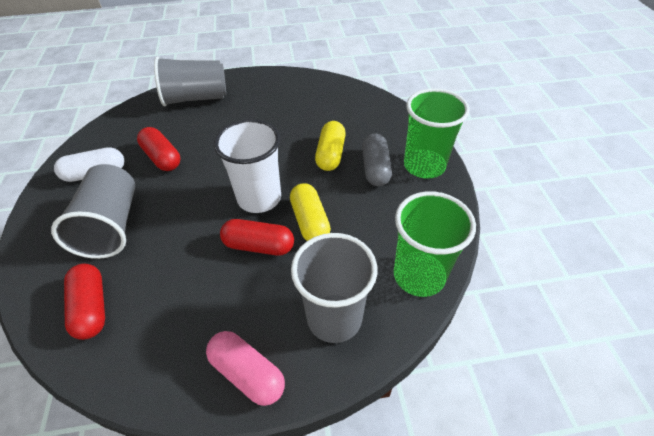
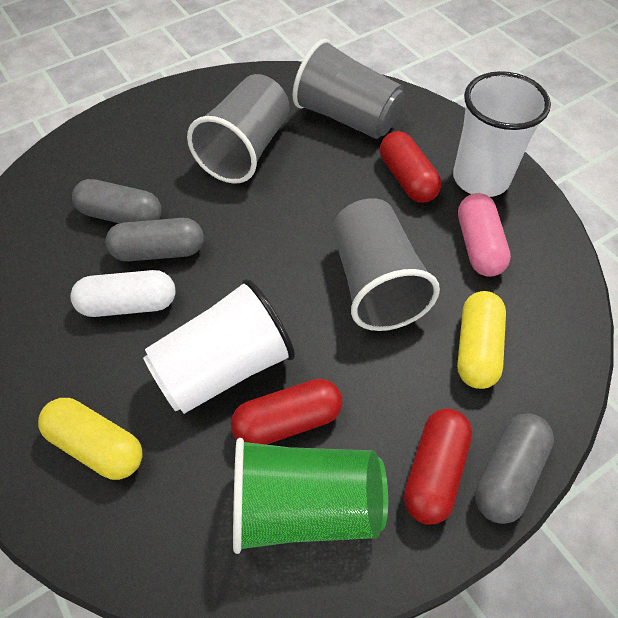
green cup: [394,191,476,297] [404,88,470,179] = 2 -> [233,438,388,554] = 1
grey capsule: [362,134,392,186] = 1 -> [72,179,162,223] [105,218,204,261] [475,413,554,524] = 3
white cup: [214,119,281,213] = 1 -> [143,278,295,414] [453,71,551,197] = 2

